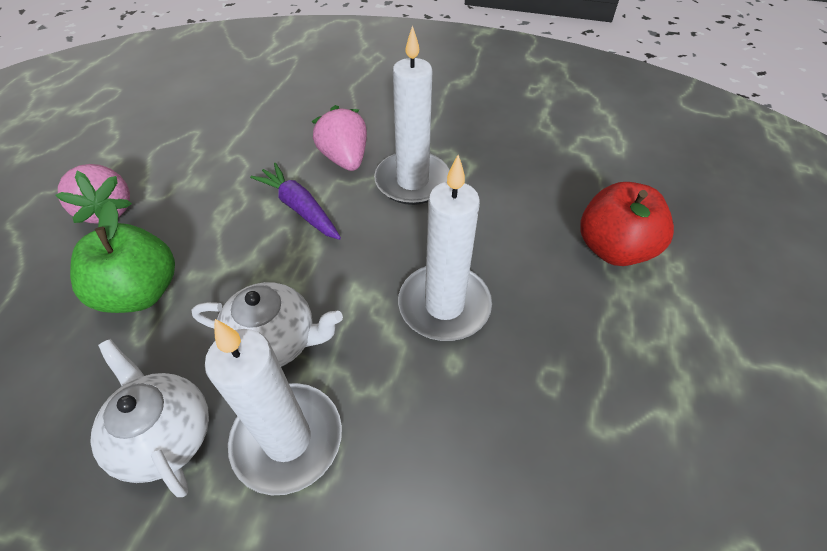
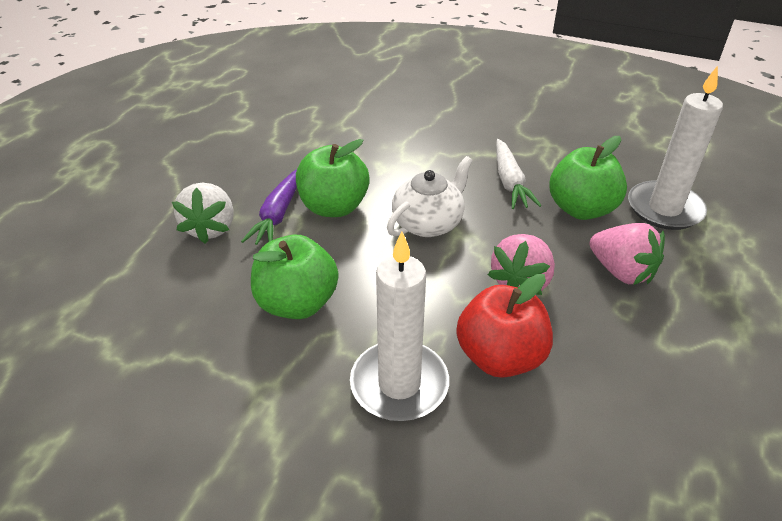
green apple: [70,201,175,313] = 1 -> [251,235,338,319] [296,139,370,217] [549,136,627,220] = 3
white candle: [205,319,342,495] [374,25,450,205] [398,155,492,341] = 3 -> [350,231,449,421] [628,65,723,230] = 2
white carrot: none = 0 -> [496,139,542,209] = 1
white strawberry: none = 0 -> [172,183,234,244] = 1
white teapot: [90,339,209,497] [192,282,343,367] = 2 -> [387,156,473,237] = 1

